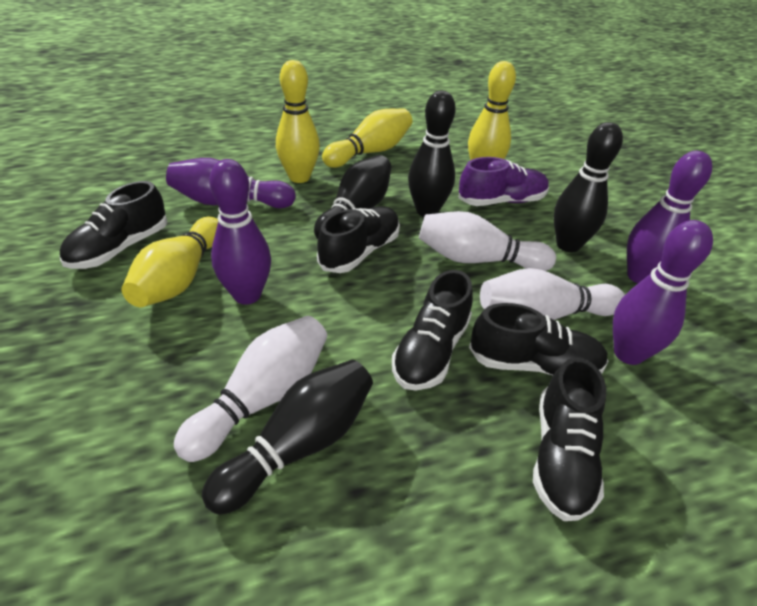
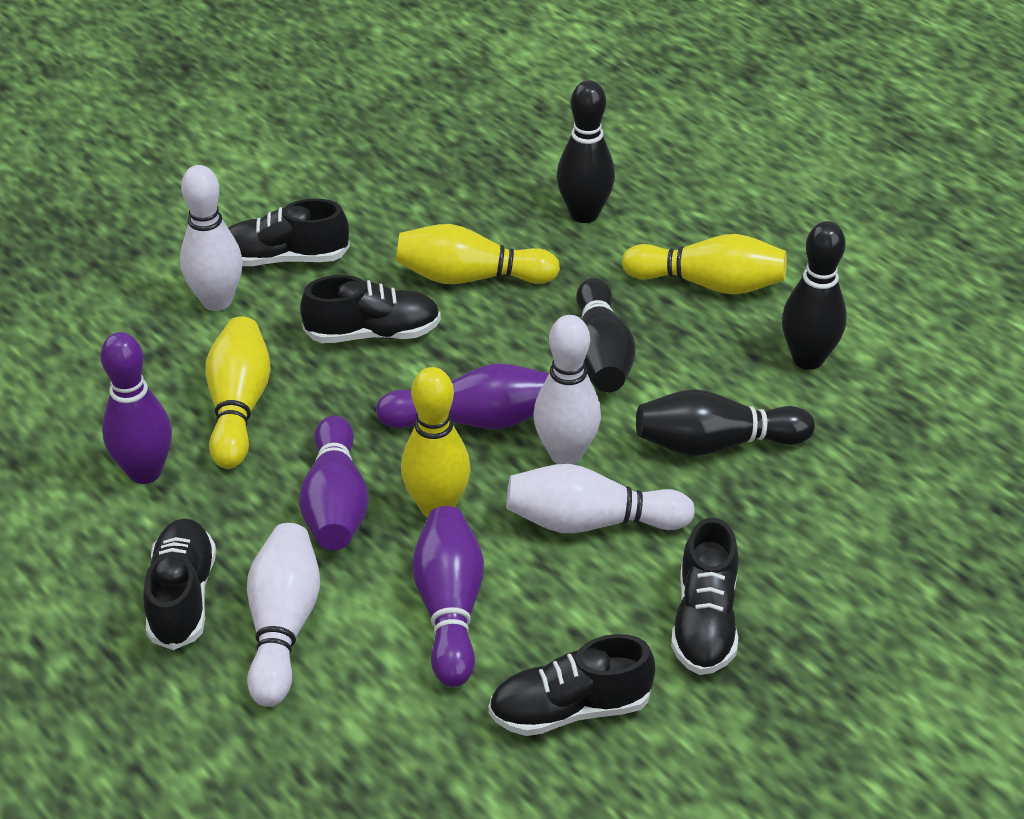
purple shoe: [458,157,549,206] = 1 -> none = 0
white bowling pin: [174,316,327,462] [419,211,556,271] [480,268,625,320] = 3 -> [180,165,243,311] [247,523,320,707] [506,464,695,533] [533,315,601,465] = 4

